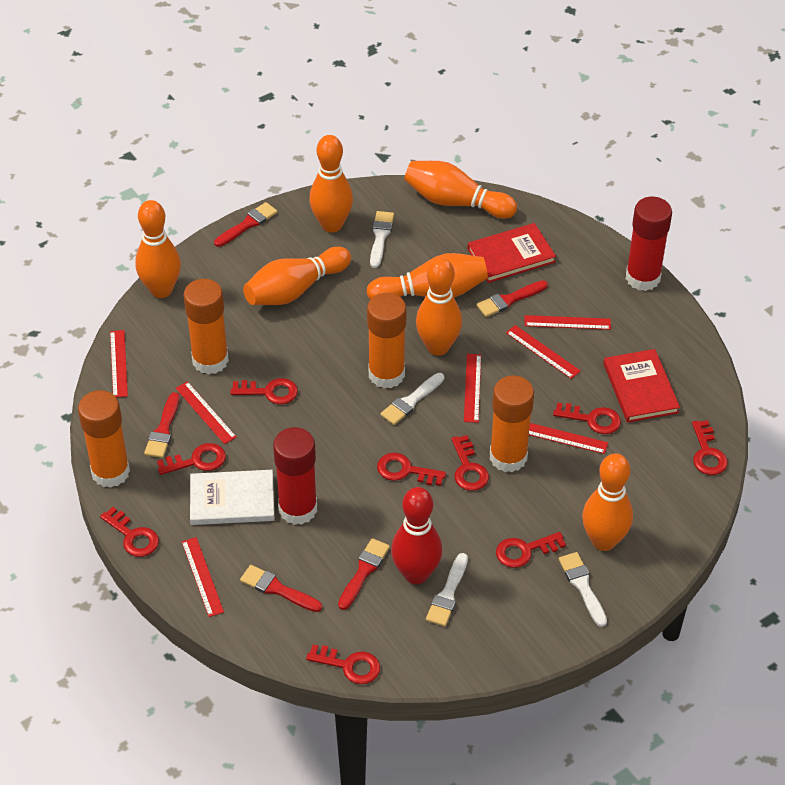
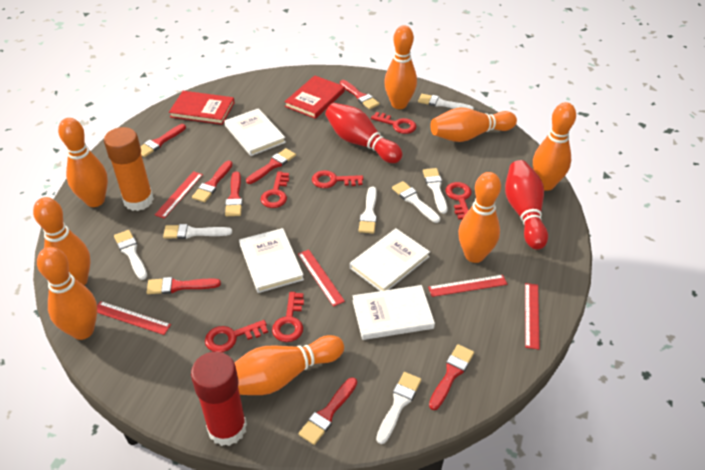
orange bowling pin: [135,200,181,298] [243,247,351,305] [309,135,353,232] [367,253,488,300] [404,161,517,219] [416,257,462,356] [582,453,633,551] = 7 -> [33,197,91,286] [37,247,97,340] [58,118,108,207] [235,335,344,395] [384,25,417,109] [430,108,517,142] [458,172,501,263] [533,102,576,191] = 8
orange glue stick: [78,390,130,488] [183,279,229,375] [367,293,407,388] [490,375,534,472] = 4 -> [104,127,154,211] = 1
red bowling pin: [391,487,442,584] = 1 -> [325,103,402,163] [505,160,548,250] = 2
red brush: [144,392,180,458] [214,202,277,247] [240,565,322,612] [338,538,390,610] [477,280,548,317] = 5 -> [140,124,186,157] [147,277,221,294] [192,160,233,202] [225,171,243,216] [246,148,296,184] [299,377,357,445] [340,80,380,109] [429,344,474,410] = 8
red glue stick: [273,427,317,525] [626,197,672,291] = 2 -> [191,352,247,446] = 1
red key: [100,507,159,557] [157,443,226,475] [230,378,298,404] [306,644,380,684] [377,453,446,486] [451,435,489,491] [496,532,566,568] [553,403,621,434] [692,420,728,475] = 9 -> [205,320,268,352] [260,171,289,208] [272,292,304,342] [312,170,363,188] [371,112,417,134] [445,182,472,220] = 6
red ruler: [110,330,128,398] [176,381,237,444] [182,537,224,617] [464,354,481,423] [506,325,581,379] [524,315,611,330] [529,423,608,454] = 7 -> [97,301,171,335] [155,171,203,219] [298,249,345,307] [428,275,507,297] [525,283,540,350] = 5
white book: [190,470,275,525] = 1 -> [224,108,286,156] [239,228,304,293] [350,228,430,291] [352,285,435,340] = 4
white brush: [370,211,394,268] [380,373,444,425] [426,553,468,627] [559,552,607,627] = 4 -> [114,230,147,280] [163,224,232,239] [358,187,377,234] [376,372,421,444] [392,181,440,223] [418,94,474,110] [423,168,447,214] = 7

